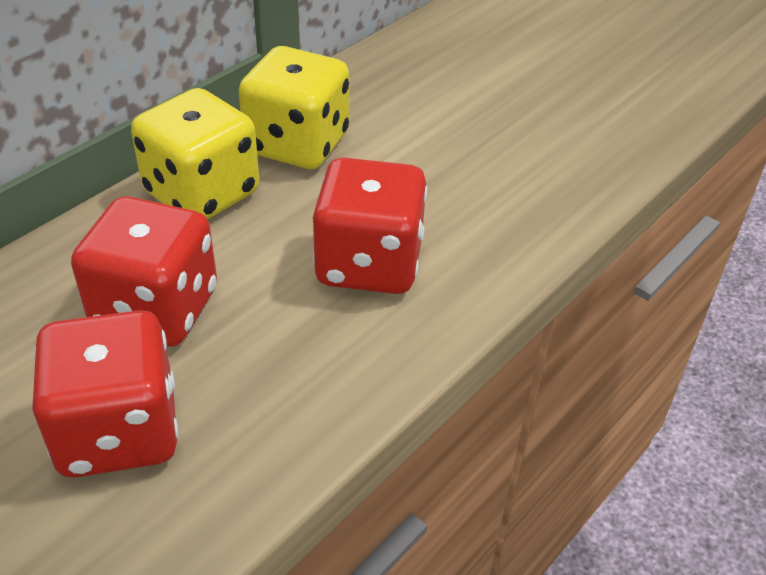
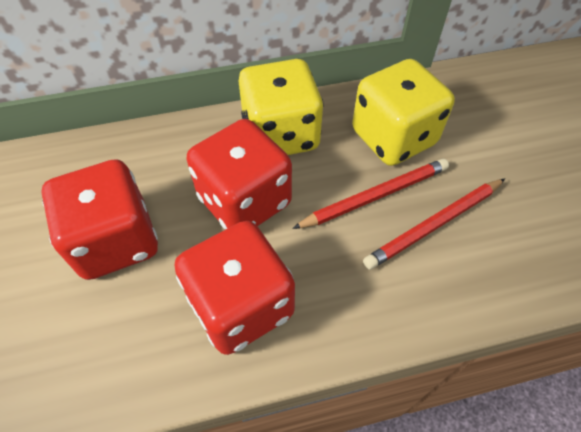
red pencil: none = 0 -> [292,159,449,229] [363,179,505,270] = 2

